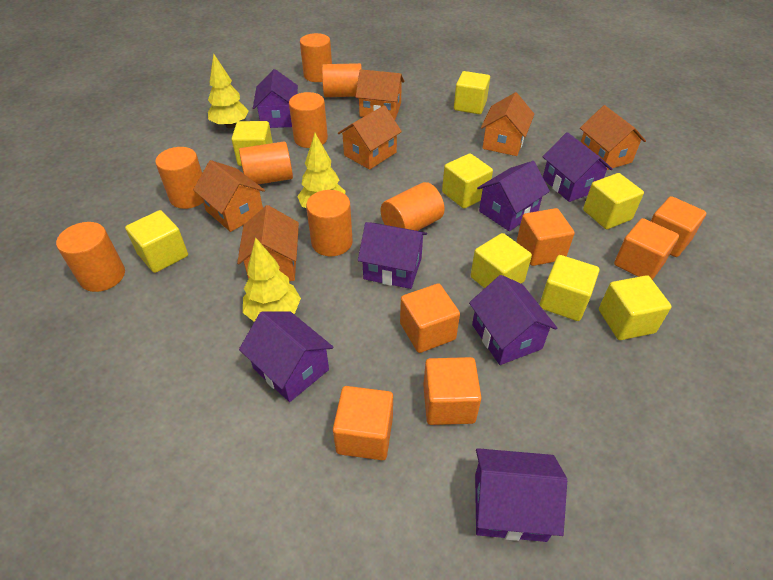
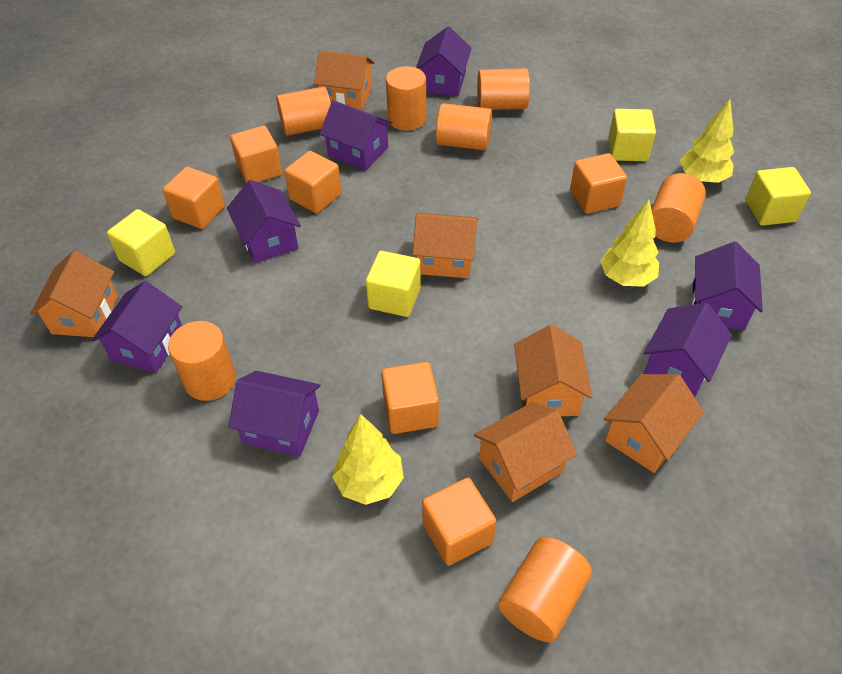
orange cylinder: [56,222,125,292] [155,147,203,209] [239,142,293,185] [289,92,328,148] [300,33,332,82] [306,190,353,256] [322,63,362,97] [381,182,445,231] = 8 -> [168,321,236,401] [276,86,331,136] [386,66,427,131] [436,103,492,150] [477,68,530,110] [498,537,592,643] [651,173,706,243] = 7
yellow cube: [125,210,188,273] [231,121,273,166] [442,153,493,208] [454,71,490,114] [471,233,532,288] [539,255,599,321] [583,173,644,229] [599,275,672,340] = 8 -> [107,209,175,276] [366,251,421,317] [608,109,656,161] [746,167,811,226] = 4

